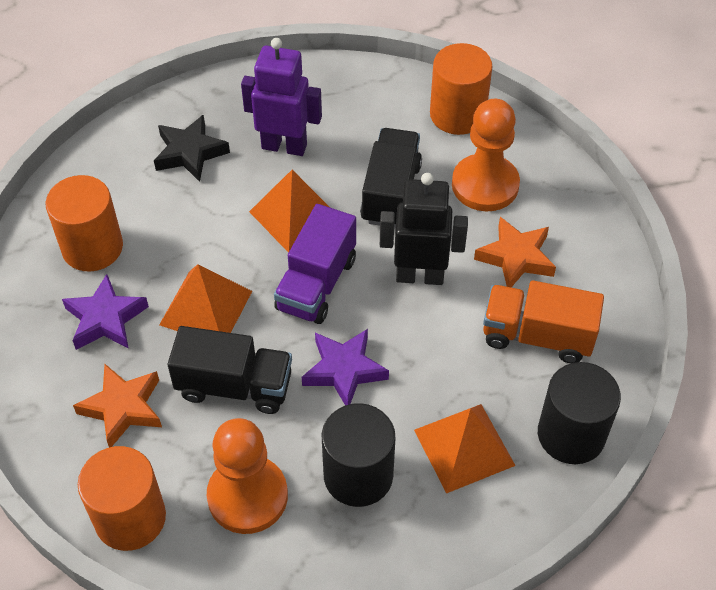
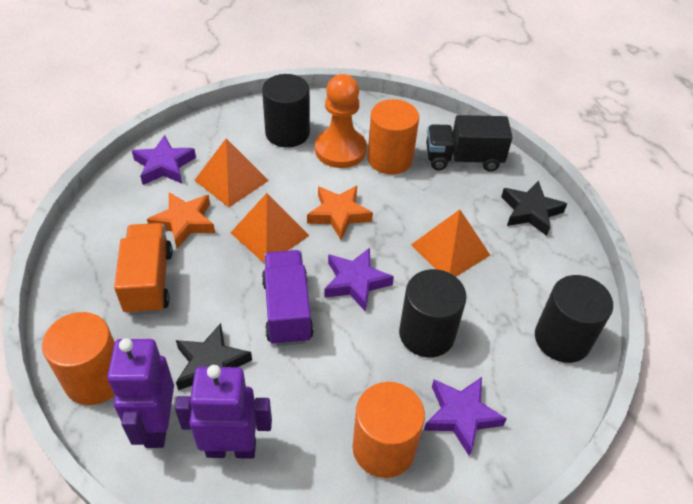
black cylinder: [322,403,395,507] [538,362,621,464] = 2 -> [262,74,310,147] [399,269,467,357] [535,275,613,363] = 3
black robot: [380,173,468,285] = 1 -> none = 0
black star: [154,114,230,182] = 1 -> [176,323,252,390] [501,180,567,236] = 2
black truck: [167,326,292,414] [360,128,422,228] = 2 -> [426,115,513,172] = 1
orange pawn: [207,418,288,534] [452,99,520,211] = 2 -> [315,74,367,168] = 1
purple robot: [241,38,322,156] = 1 -> [107,338,174,448] [175,365,272,459] = 2
purple star: [62,274,149,350] [302,329,389,405] = 2 -> [132,135,196,185] [324,248,394,312] [424,377,507,456] = 3

